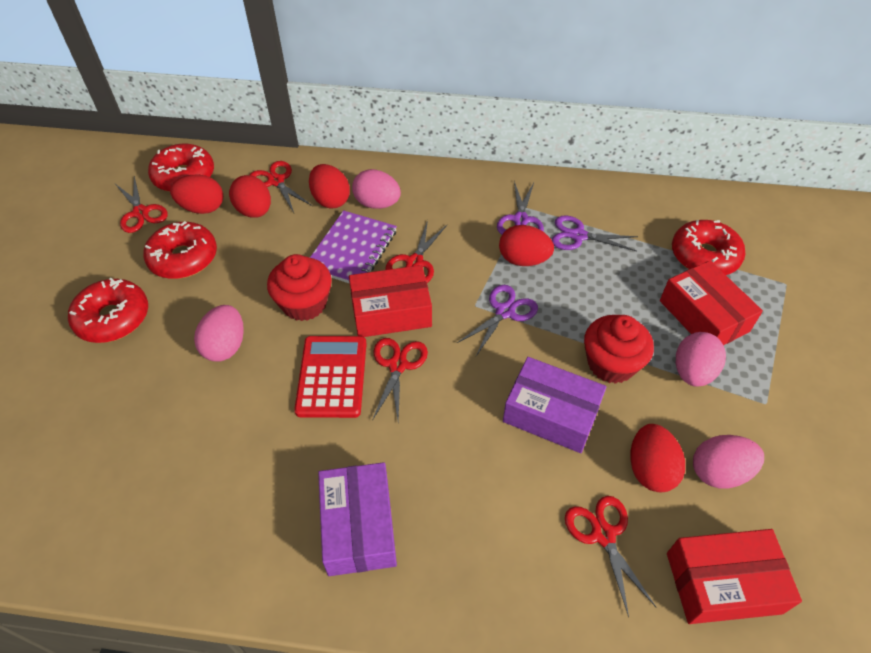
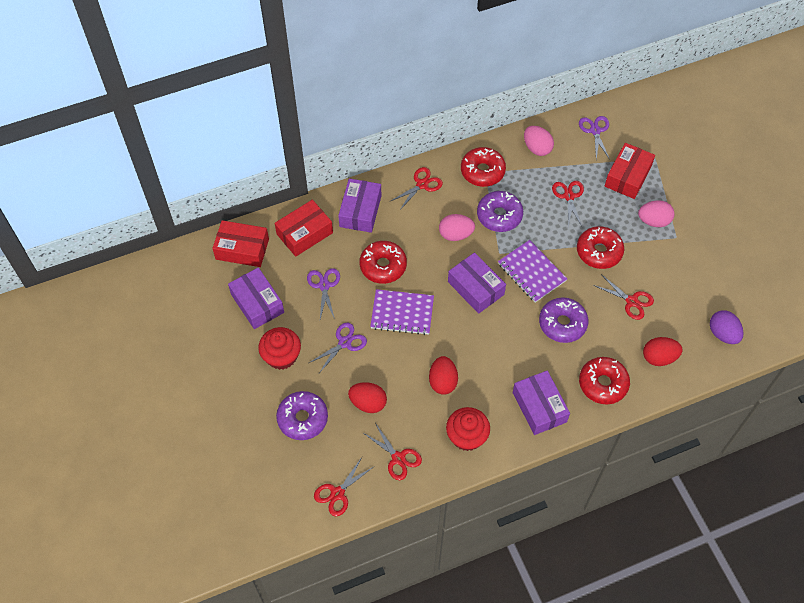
pink egg: [194,305,244,362] [352,169,401,209] [676,332,726,387] [693,435,764,489] = 4 -> [439,214,475,241] [524,126,554,156] [638,200,675,227] = 3
purple box: [318,462,397,576] [503,357,606,453] = 2 -> [228,267,284,329] [338,178,381,233] [448,252,506,314] [513,371,570,435] = 4
purple donut: none = 0 -> [276,391,328,440] [477,191,523,232] [539,297,589,343] = 3
purple egg: none = 0 -> [710,310,743,344] = 1
purple notebook: [310,210,397,284] = 1 -> [370,289,434,335] [498,240,567,303] = 2
red calculator: [294,336,367,418] = 1 -> none = 0
red egg: [170,175,223,214] [229,175,271,218] [309,164,350,209] [499,225,554,266] [630,424,685,492] = 5 -> [348,382,387,413] [429,356,458,395] [643,337,683,366] = 3

